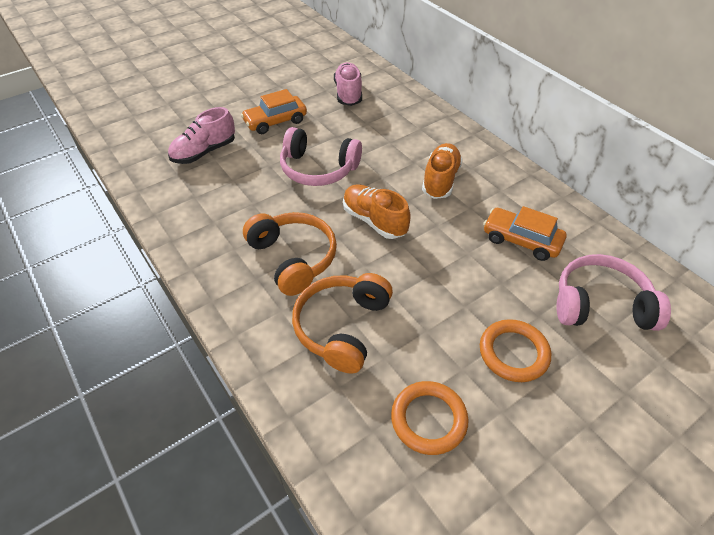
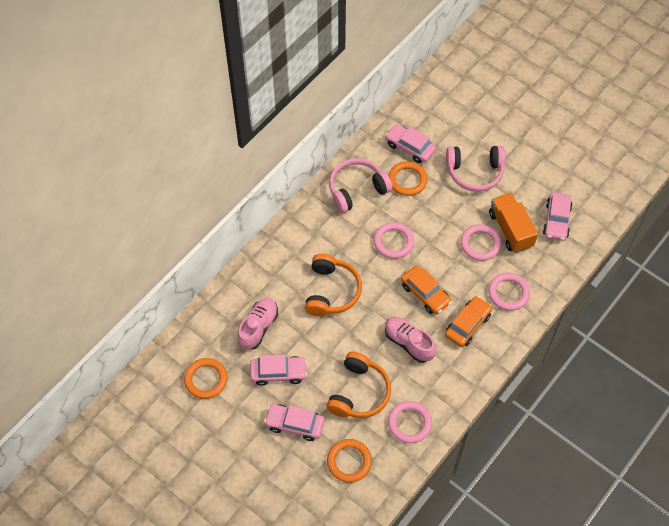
orange ring: [391,381,469,455] [480,319,551,382] = 2 -> [184,358,228,399] [327,439,372,483] [388,161,428,196] = 3
orange shoe: [343,184,411,239] [422,143,463,199] = 2 -> none = 0
orange truck: none = 0 -> [489,193,538,253] = 1
pink car: none = 0 -> [250,355,308,386] [264,404,325,441] [385,124,436,163] [543,192,573,241] = 4
pink ring: none = 0 -> [374,222,414,259] [388,401,432,443] [461,224,501,261] [488,273,530,311] = 4

